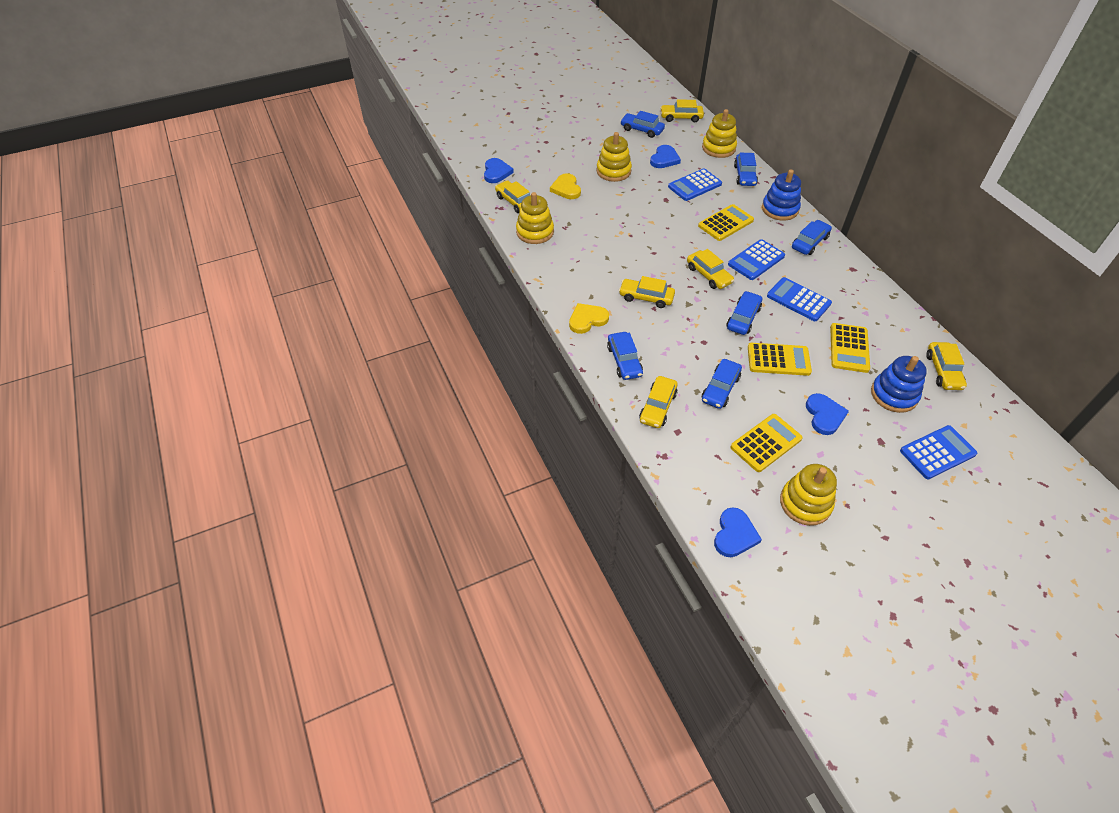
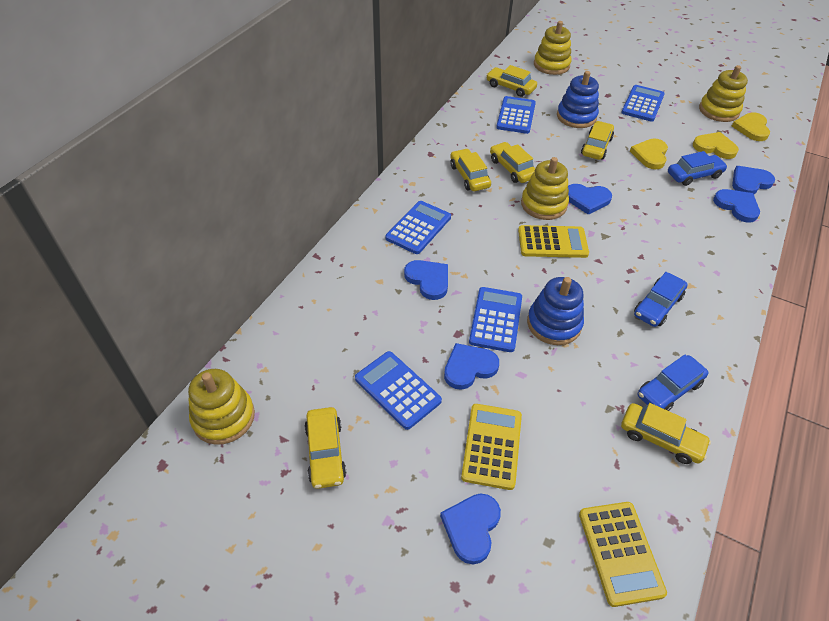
blue calculator: [668,168,722,201] [728,239,785,280] [767,277,832,321] [900,425,977,479] = 4 -> [355,351,442,430] [386,201,451,254] [469,287,522,352] [496,96,536,134] [622,85,665,122] = 5
blue car: [607,332,643,380] [620,111,665,138] [702,359,742,409] [727,291,762,335] [734,153,758,186] [792,220,832,255] = 6 -> [634,272,688,327] [637,355,709,411] [668,151,728,186] = 3
blue heart: [484,158,514,183] [650,145,681,168] [714,507,762,557] [806,393,849,435] = 4 -> [404,260,448,300] [440,493,501,564] [444,343,499,390] [568,184,612,215] [713,189,760,223] [732,166,775,194] = 6
yellow calculator: [698,204,754,241] [731,414,803,472] [748,343,812,376] [830,323,870,373] = 4 -> [461,404,522,490] [518,225,589,258] [579,502,667,607] = 3
yellow heart: [550,173,581,199] [569,303,609,334] = 2 -> [630,138,668,169] [693,132,739,159] [732,112,770,141] = 3

